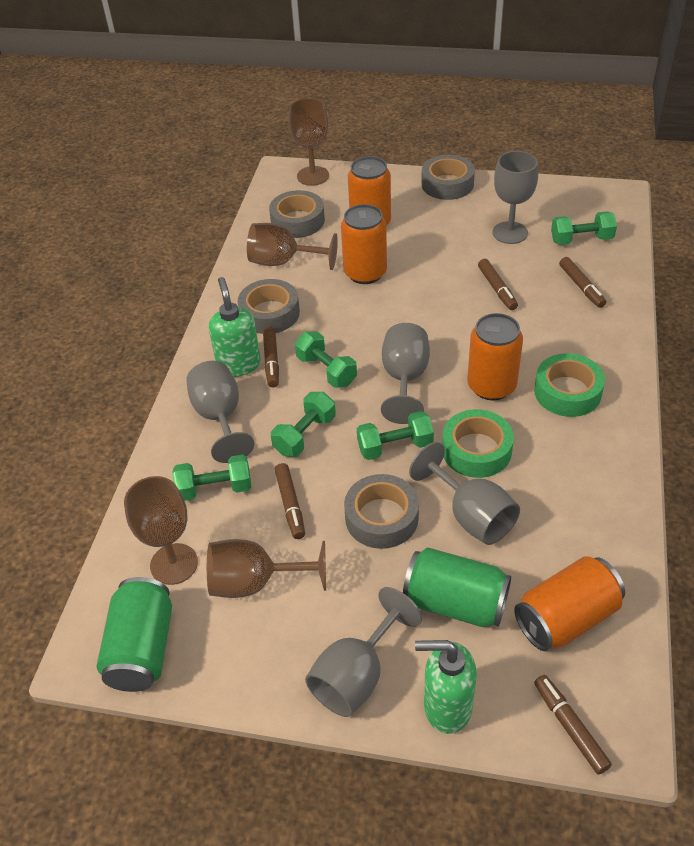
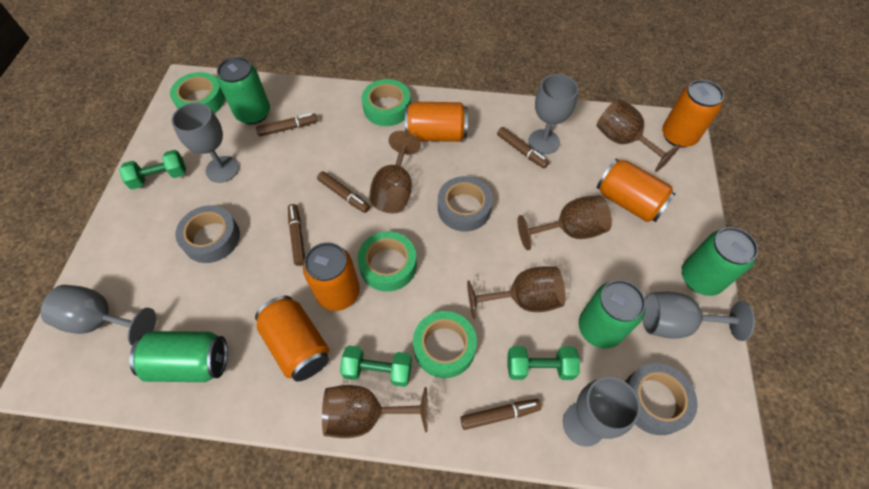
brown goblet: [124,476,198,585] [207,539,326,598] [247,223,338,270] [289,98,329,186] = 4 -> [322,385,428,438] [369,131,421,213] [467,266,566,319] [517,195,612,250] [596,99,680,172] = 5
green can: [97,577,172,692] [403,548,511,627] = 2 -> [129,331,228,382] [217,57,270,125] [579,280,645,348] [682,227,758,296] = 4
green dumbbell: [172,455,251,501] [271,392,336,457] [295,331,357,388] [357,411,434,460] [551,211,617,245] = 5 -> [119,150,186,190] [340,345,412,387] [508,346,580,380] = 3
green soap dispenser: [209,277,261,377] [415,640,477,734] = 2 -> none = 0
green tape: [442,409,514,478] [534,353,605,417] = 2 -> [170,72,225,113] [357,231,417,292] [362,79,411,126] [413,311,477,378] = 4
grey tape: [238,279,300,334] [269,190,325,238] [344,474,419,549] [421,155,475,200] = 4 -> [175,205,240,263] [438,176,493,232] [625,363,698,435] = 3
orange can: [341,204,387,284] [348,156,391,225] [467,313,523,400] [514,556,625,651] = 4 -> [255,295,329,381] [303,242,360,311] [405,102,468,142] [597,159,676,222] [662,80,724,148] = 5

